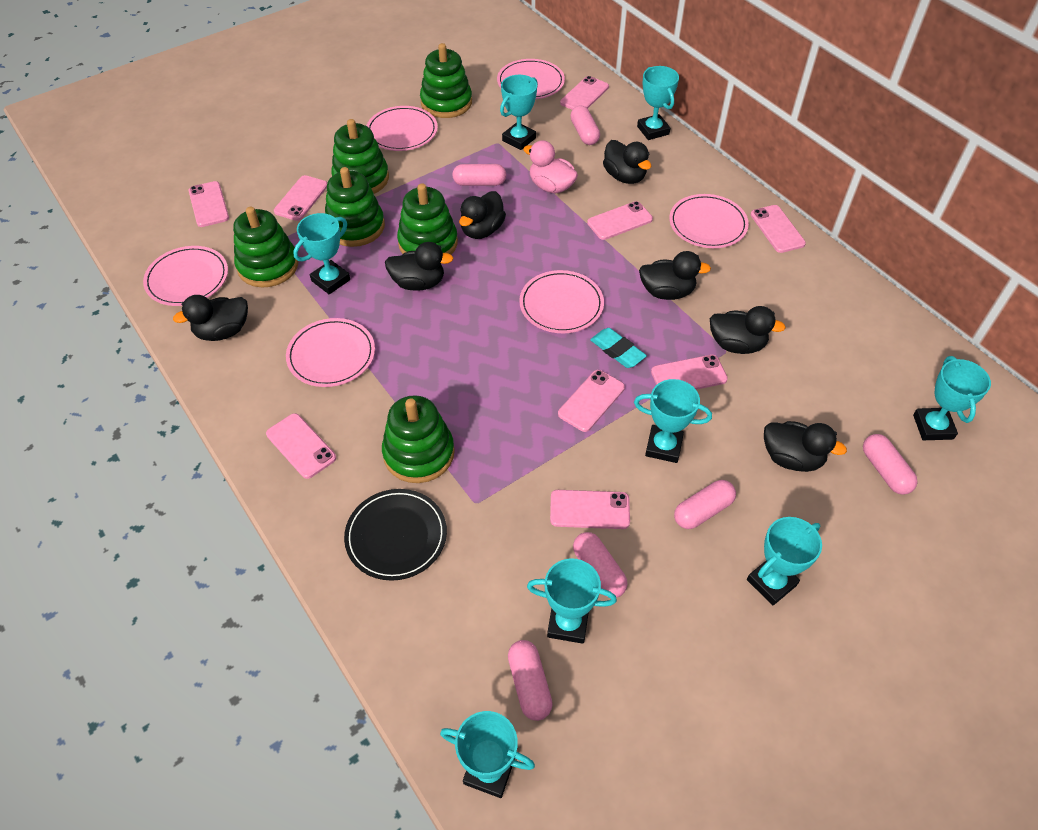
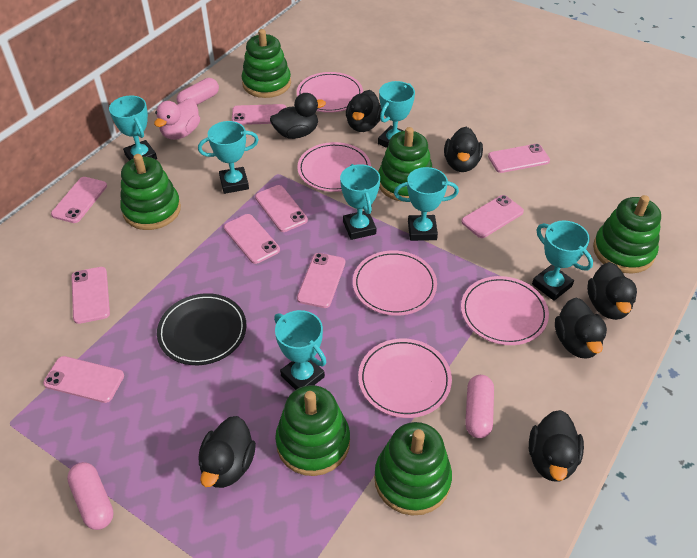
pink capsule: [452,164,506,186] [508,640,553,721] [570,105,600,145] [573,532,628,598] [674,480,736,529] [863,434,918,495] = 6 -> [67,462,114,530] [176,78,219,105] [465,375,494,438] = 3
pink plate: [143,246,228,306] [286,318,375,387] [366,106,438,151] [497,59,565,99] [519,270,604,333] [669,194,749,248] = 6 -> [297,72,363,113] [297,142,371,192] [353,251,437,316] [358,339,452,418] [461,276,549,345] = 5
turquoise eraser: [590,328,647,368] = 1 -> none = 0
turquoise trophy: [293,213,350,294] [440,711,535,798] [500,75,538,150] [527,558,617,644] [634,379,712,463] [637,66,679,140] [747,517,822,605] [913,356,991,440] = 8 -> [109,96,157,161] [198,121,259,194] [274,310,326,390] [340,164,380,240] [378,81,415,148] [394,167,459,241] [532,221,593,301] = 7

